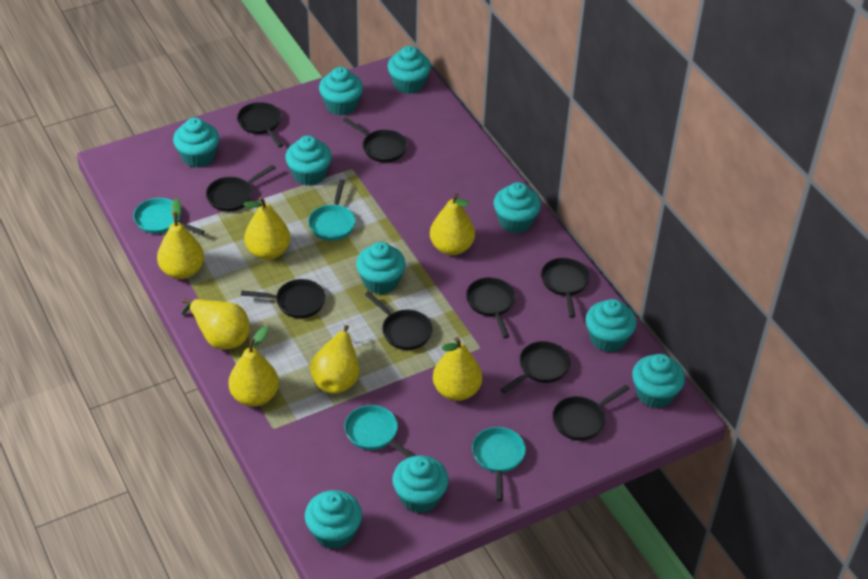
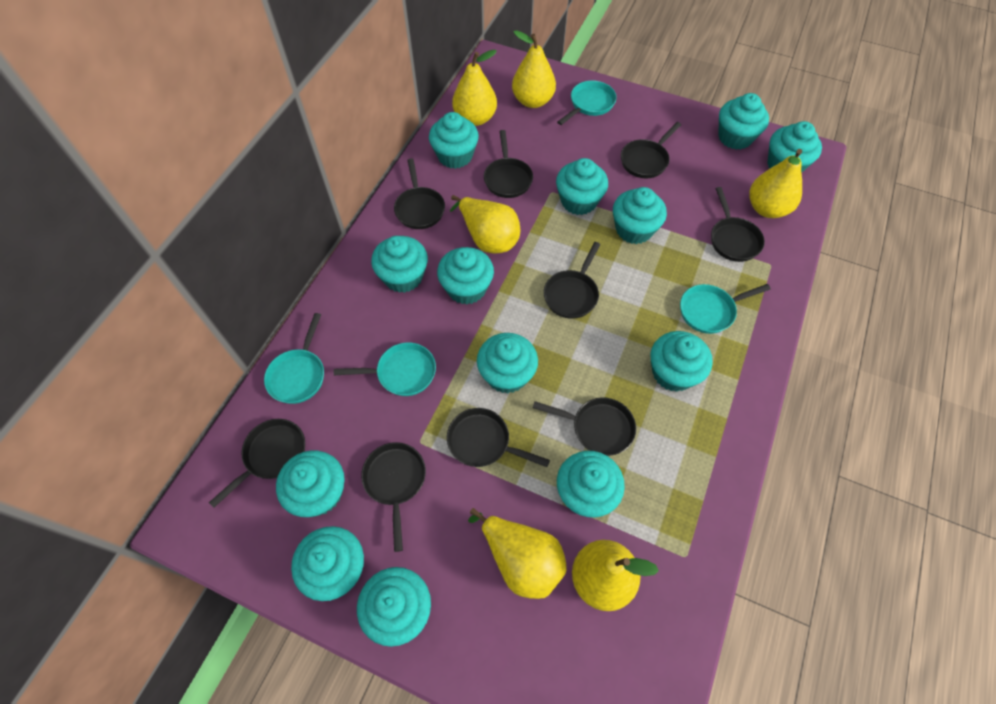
turquoise cupcake: [173,117,219,168] [285,135,332,186] [305,490,362,549] [319,67,363,115] [356,242,406,294] [388,46,431,94] [392,455,449,513] [494,182,541,233] [586,299,637,352] [632,354,685,408] = 10 -> [276,450,345,517] [291,526,364,601] [357,567,431,647] [371,236,428,293] [429,112,479,169] [437,247,494,305] [477,333,538,393] [556,158,608,215] [557,451,625,517] [613,187,667,244] [650,331,713,392] [718,93,769,150] [767,121,822,173] = 13
yellow pear: [157,198,204,279] [182,298,250,350] [228,326,279,407] [244,197,290,260] [310,325,360,394] [430,193,475,255] [433,337,482,401] = 7 -> [450,195,520,254] [452,49,497,126] [468,508,567,599] [512,30,556,108] [572,540,659,611] [749,149,802,218] = 6

